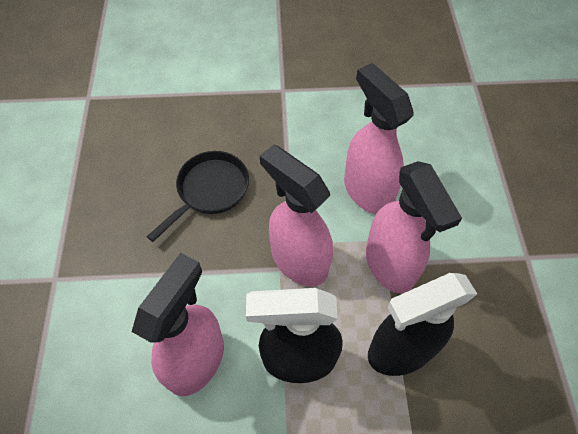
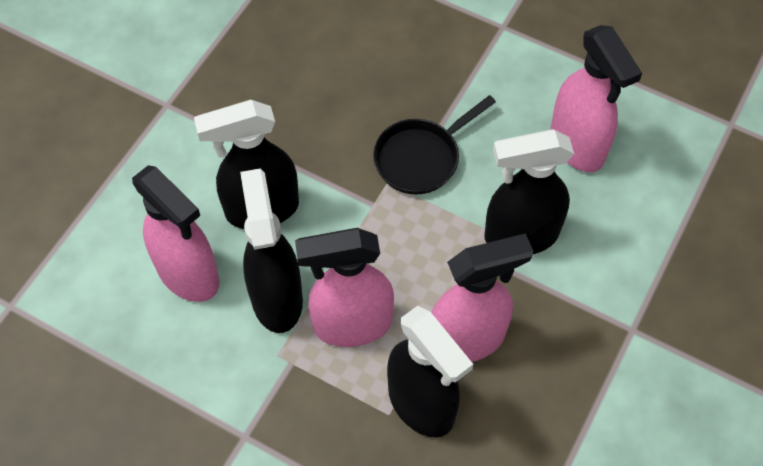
black spray bottle: [246,288,343,383] [368,273,477,376] = 2 -> [194,100,299,229] [240,169,303,333] [387,306,473,438] [484,129,574,254] = 4

